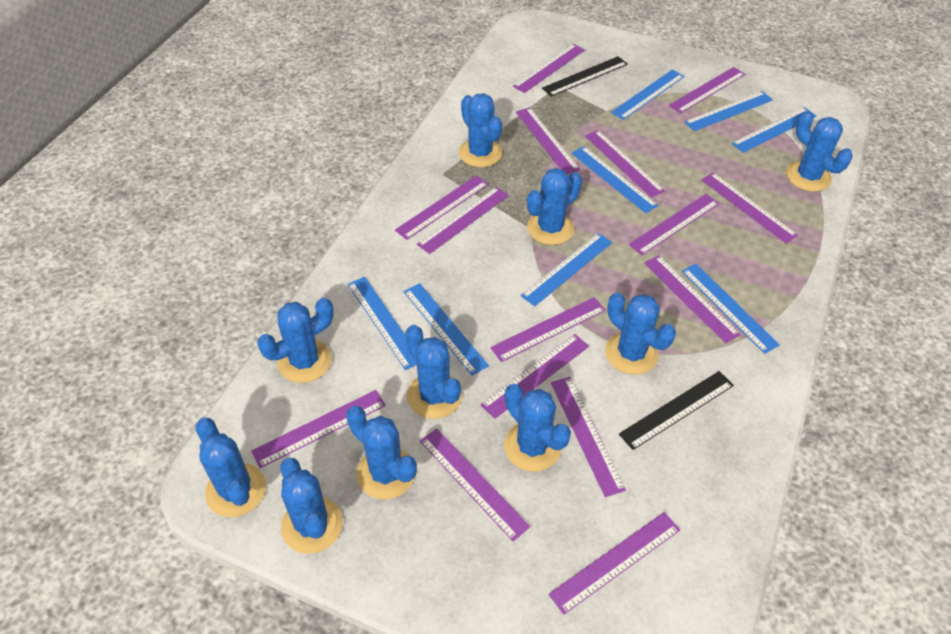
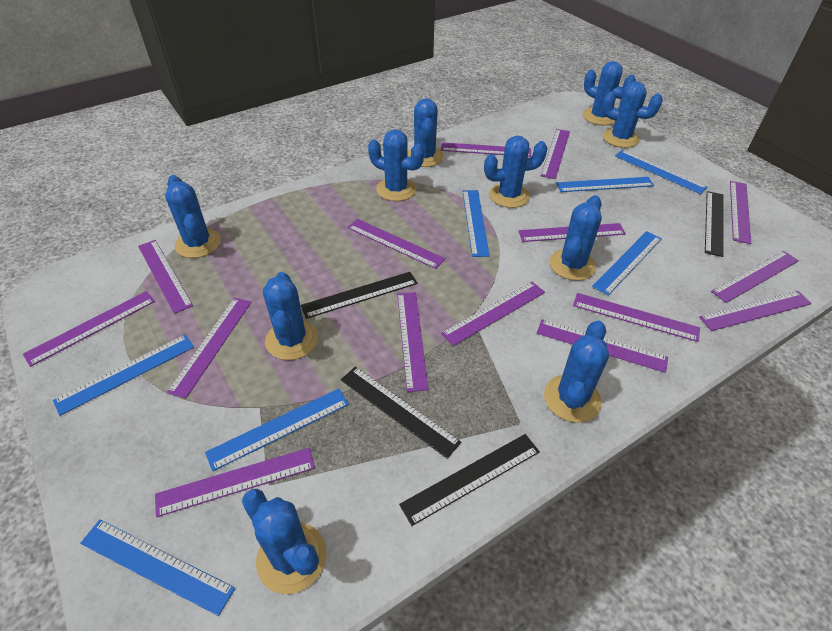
black ruler: [542,56,628,97] [619,371,734,450] = 2 -> [300,272,418,319] [341,367,461,459] [399,434,540,526] [705,191,724,257] = 4
blue ruler: [348,277,417,370] [404,283,489,376] [521,233,612,306] [571,146,658,213] [611,69,684,120] [682,264,780,354] [684,91,773,131] [732,107,816,153] = 8 -> [53,335,194,416] [80,520,235,616] [205,389,349,471] [462,190,490,257] [556,177,654,192] [592,231,662,296] [615,150,708,194] = 7

